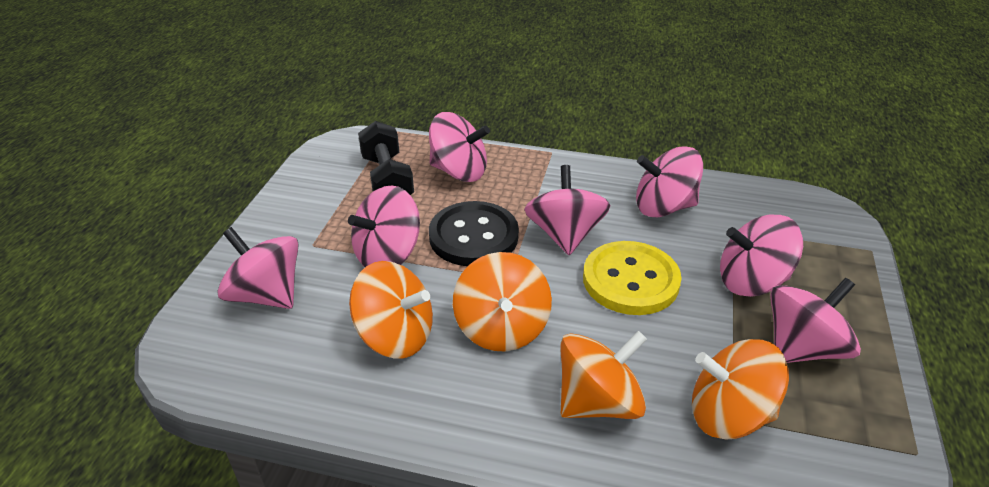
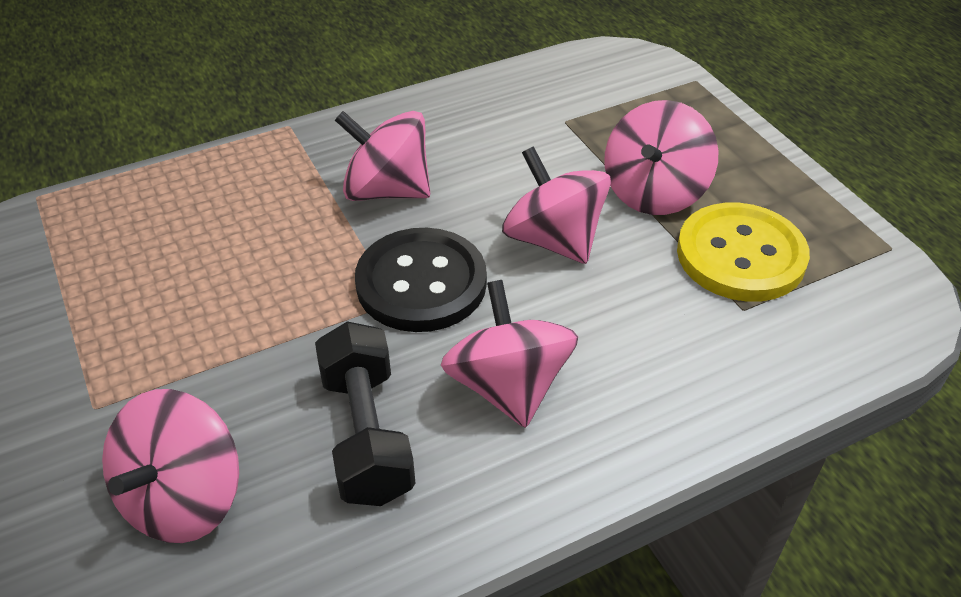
orange spinning top: [349,261,433,359] [453,252,552,351] [561,331,647,419] [692,339,789,440] = 4 -> none = 0
pink spinning top: [217,227,299,309] [348,186,420,267] [429,112,490,182] [524,165,611,255] [636,146,703,217] [720,215,803,297] [770,278,861,363] = 7 -> [102,389,239,543] [335,111,430,201] [441,280,578,428] [502,146,611,264] [604,100,719,215] = 5

